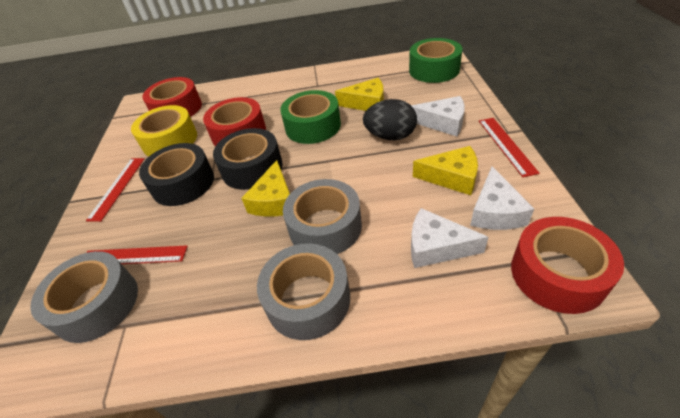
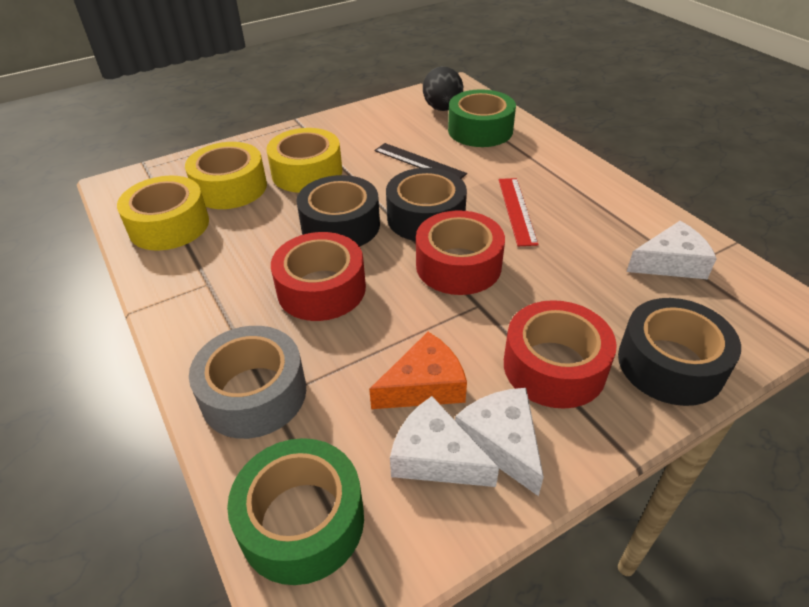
black ruler: none = 0 -> [374,143,467,179] = 1
black tape: [139,143,214,206] [213,128,282,190] = 2 -> [296,175,380,247] [386,168,467,241] [618,298,741,406] = 3
grey tape: [30,251,138,343] [257,243,350,340] [283,179,362,254] = 3 -> [189,326,306,439] = 1
orange cheese: none = 0 -> [369,332,467,409] = 1
red ruler: [86,158,145,222] [86,245,188,264] [479,118,540,177] = 3 -> [499,178,539,246] = 1
yellow cheese: [241,160,290,217] [335,78,384,111] [413,146,478,195] = 3 -> none = 0
yellow tape: [131,105,197,156] = 1 -> [117,176,209,250] [185,142,267,209] [266,128,342,193] = 3

